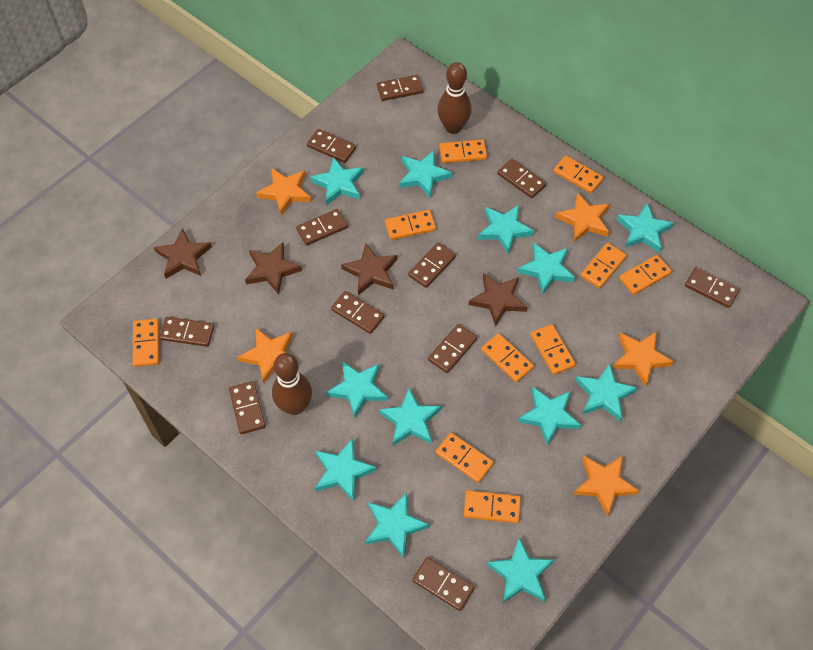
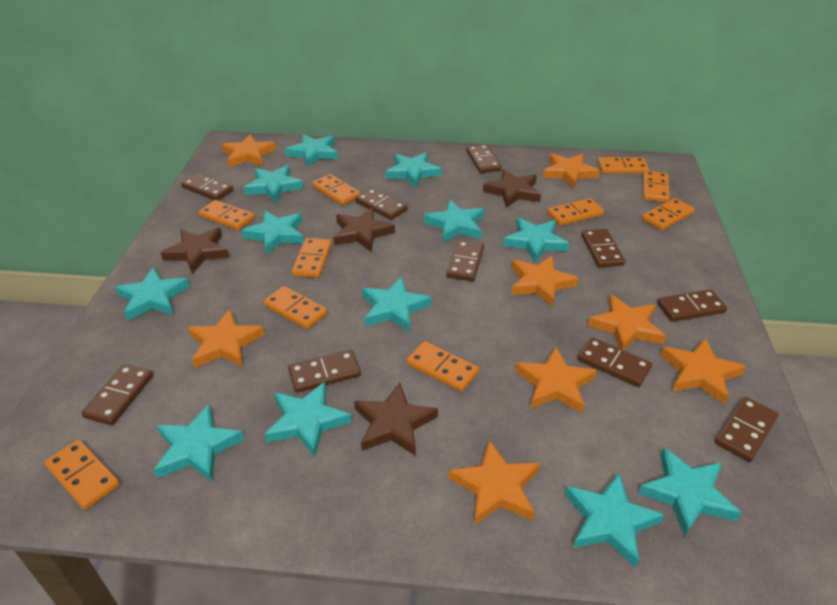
brown bowling pin: [272,353,312,415] [437,62,471,134] = 2 -> none = 0
brown domino: [159,317,214,347] [229,381,265,434] [296,209,348,246] [307,129,356,163] [331,291,384,334] [377,75,424,101] [408,243,456,288] [412,557,475,611] [428,324,477,373] [497,159,546,198] [685,267,740,308] = 11 -> [81,364,153,425] [181,173,233,200] [288,350,361,393] [355,188,408,220] [446,240,484,281] [466,144,502,173] [577,337,652,387] [581,229,625,267] [657,289,727,322] [715,396,778,462] = 10
orange star: [237,328,293,383] [256,168,311,216] [555,192,610,243] [573,456,639,517] [612,331,674,387] = 5 -> [188,309,265,368] [222,134,276,167] [449,440,540,525] [511,255,579,307] [515,346,597,413] [542,153,600,189] [588,295,666,350] [661,338,746,404] = 8

